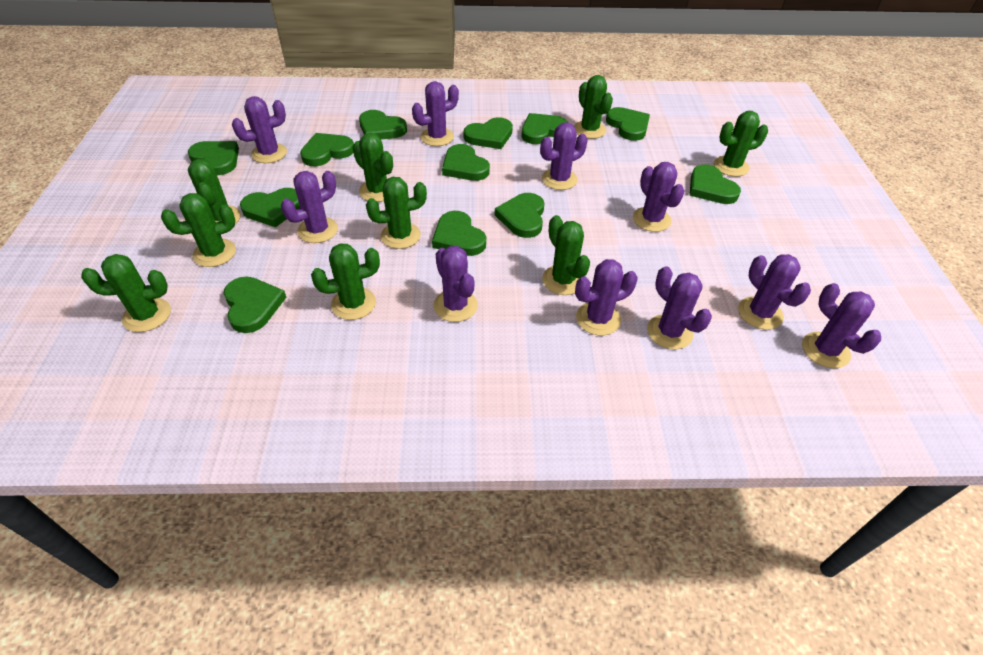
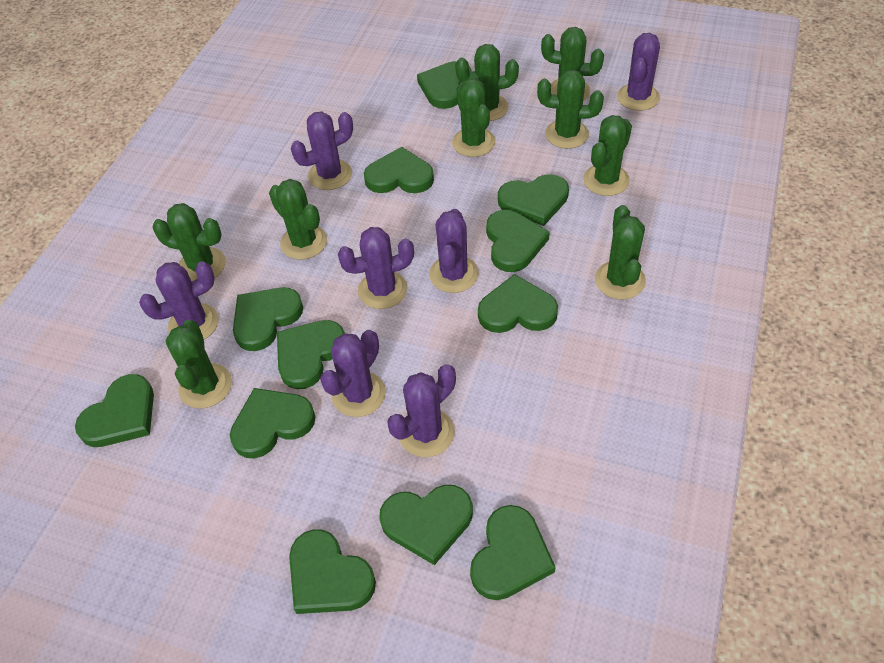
purple cactus: [232,96,287,163] [281,171,338,243] [412,81,459,146] [433,246,478,322] [540,122,587,190] [575,259,638,336] [633,162,685,232] [647,266,712,349] [738,254,811,330] [802,283,881,368] = 10 -> [139,261,219,339] [291,111,353,190] [320,330,386,417] [338,227,414,309] [387,364,456,457] [429,209,479,293] [617,33,660,111] = 7

